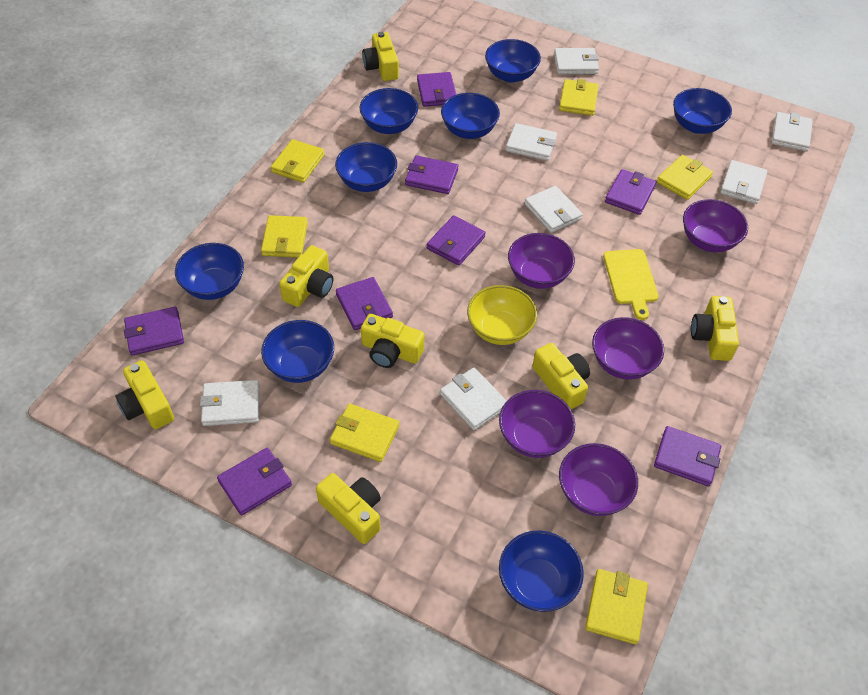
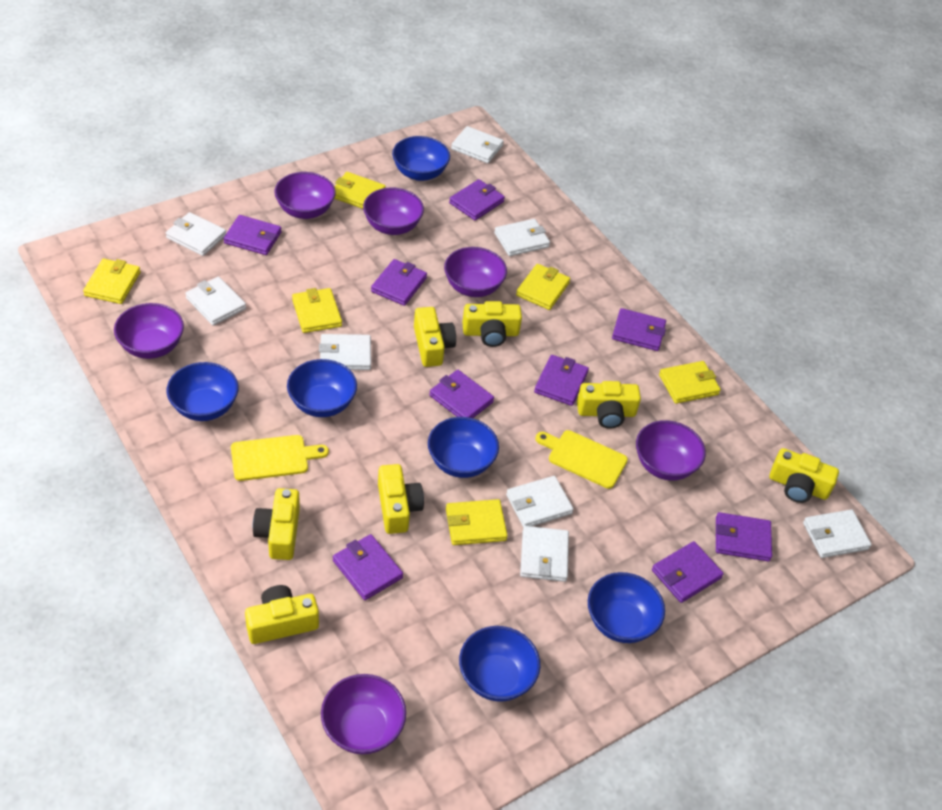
blue bowl: [175,243,244,300] [261,320,334,383] [335,142,397,192] [360,88,418,134] [441,93,500,139] [485,39,541,83] [499,530,584,612] [673,88,732,134] = 8 -> [167,362,239,421] [287,359,357,417] [392,136,450,181] [428,417,499,478] [459,626,540,702] [588,572,665,643] = 6
purple bowl: [499,390,575,458] [508,233,575,289] [559,443,638,516] [592,317,664,380] [683,199,748,252] = 5 -> [114,303,184,359] [274,172,336,219] [321,674,406,754] [363,187,424,235] [444,247,507,297] [636,420,706,481] = 6
purple wallet: [124,307,184,356] [217,448,292,516] [336,277,393,330] [405,155,458,194] [417,72,456,107] [427,215,486,265] [605,169,656,215] [654,426,721,486] = 8 -> [224,215,282,255] [333,534,403,600] [371,259,427,306] [429,370,494,418] [449,179,505,220] [534,355,589,406] [612,308,666,351] [652,541,724,603] [716,512,772,562] = 9
white wallet: [200,380,260,426] [440,368,507,430] [506,123,557,161] [525,186,583,233] [554,48,599,74] [720,160,768,204] [771,112,813,151] = 7 -> [166,212,226,256] [185,277,246,326] [319,334,371,370] [451,126,504,163] [494,219,550,256] [506,476,574,527] [520,526,569,582] [803,509,872,558] = 8
yellow bowl: [467,285,537,345] = 1 -> none = 0
yellow cutting board: [603,249,659,320] = 1 -> [231,435,329,481] [535,430,628,489] = 2

